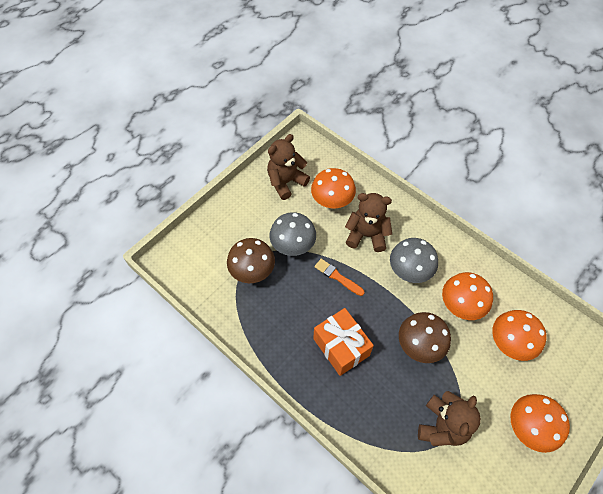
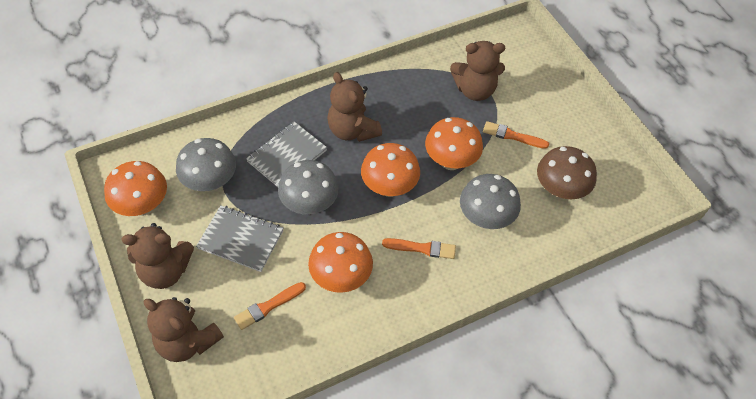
brown mushroom: [227,238,275,283] [399,312,451,363] = 2 -> [537,146,597,200] = 1
brown teddy bear: [267,134,310,200] [345,193,392,252] [418,391,481,446] = 3 -> [122,223,194,289] [143,297,224,362] [327,72,382,142] [450,41,505,101] = 4
grey mushroom: [270,212,316,256] [390,238,438,283] = 2 -> [176,138,236,192] [278,160,339,215] [460,174,521,229] = 3
grey notebook: none = 0 -> [196,205,284,272] [246,122,327,187] = 2
orange brush: [314,259,364,296] = 1 -> [234,282,306,330] [382,238,456,259] [483,121,549,149] = 3
orange gift: [313,308,374,376] = 1 -> none = 0

